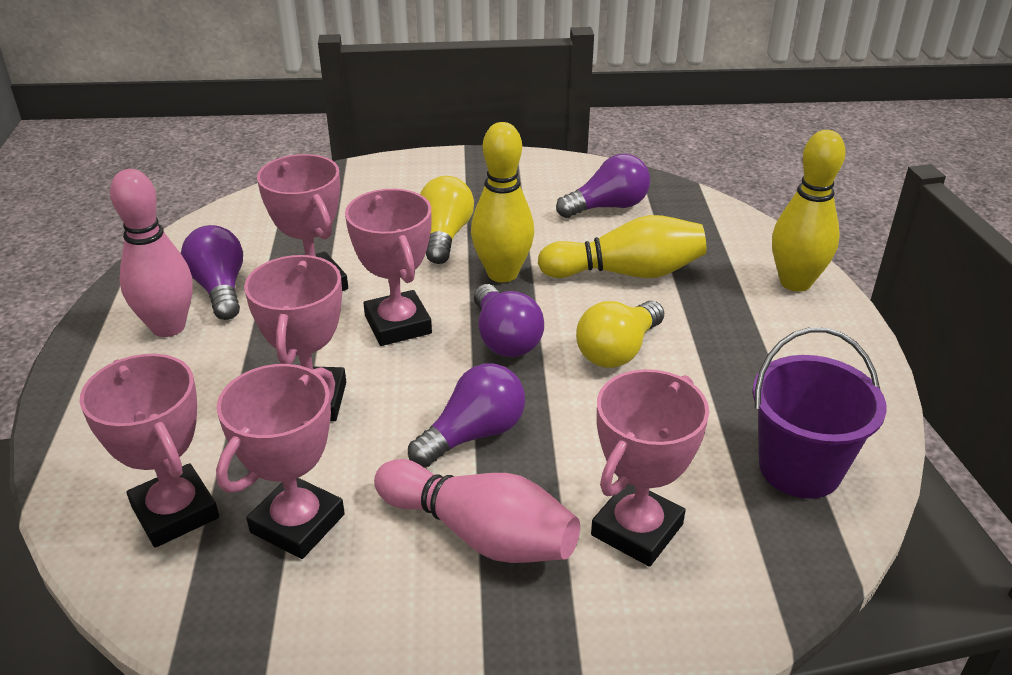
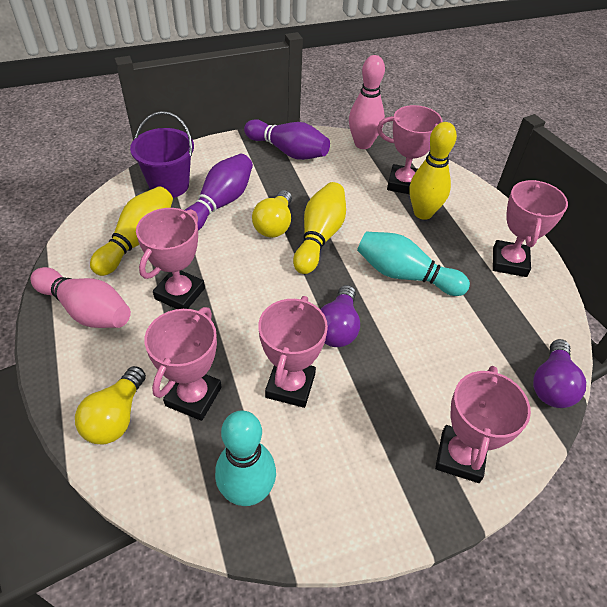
purple bowling pin: none = 0 -> [185,154,253,231] [244,119,330,160] = 2
purple light bulb: [181,225,243,320] [408,363,525,468] [474,284,544,357] [556,154,650,218] = 4 -> [320,285,360,347] [533,339,586,408] = 2
turquoise bowling pin: none = 0 -> [215,410,276,506] [357,232,470,296] = 2

